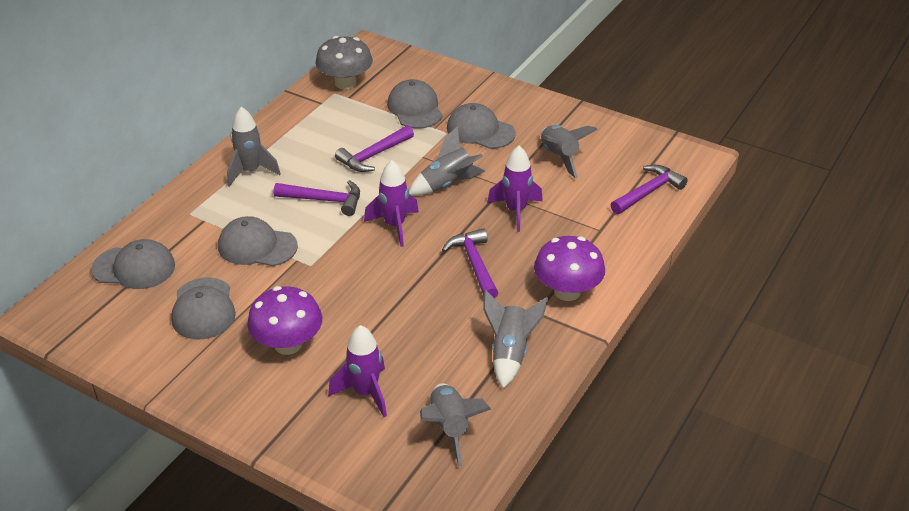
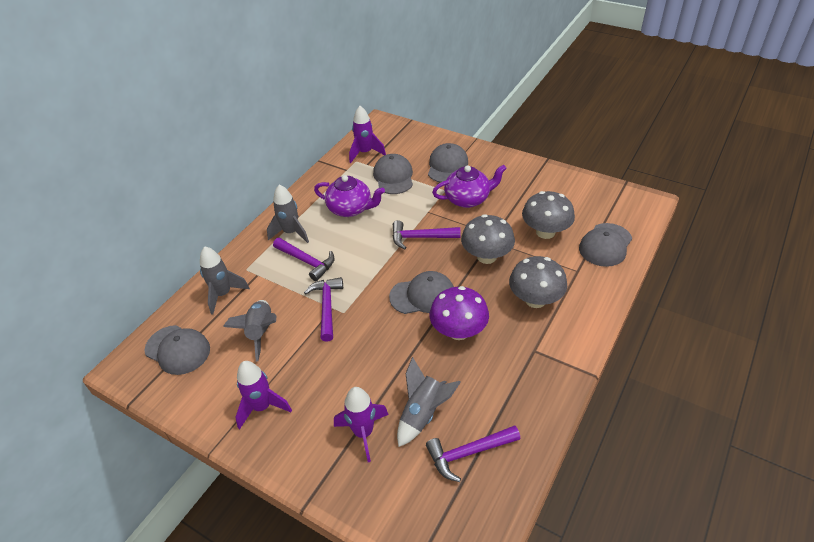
grey mushroom: [315,36,373,89] = 1 -> [461,214,515,264] [509,256,567,308] [522,191,575,239] = 3
grey rocket: [227,107,281,187] [409,126,485,196] [420,383,491,467] [483,290,548,389] [541,125,598,178] = 5 -> [200,246,250,315] [223,300,277,361] [267,184,309,243] [397,357,461,447] = 4
purple mushroom: [247,286,322,355] [534,236,605,301] = 2 -> [430,286,489,340] = 1
purple teapot: none = 0 -> [314,175,385,217] [432,165,507,208] = 2

